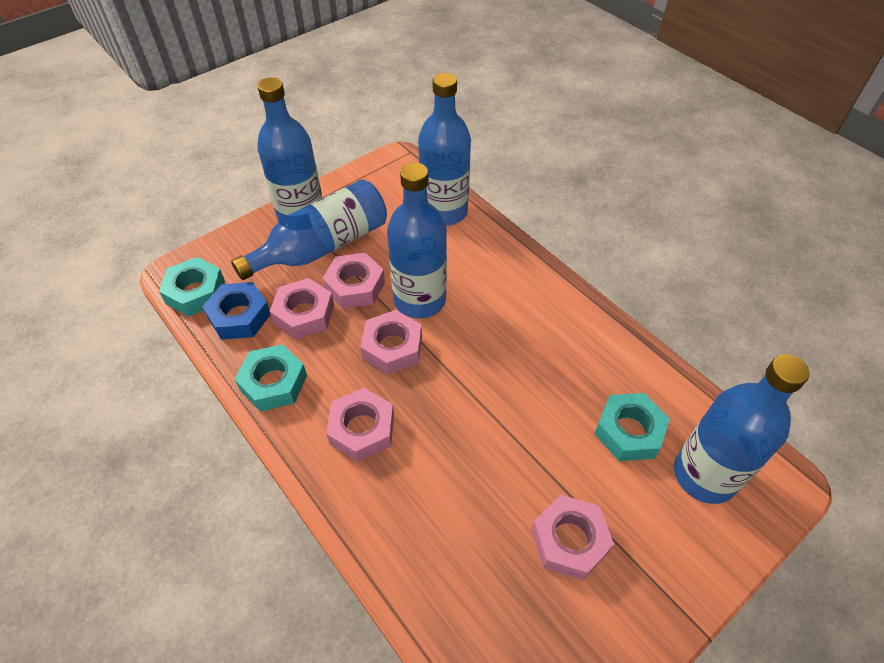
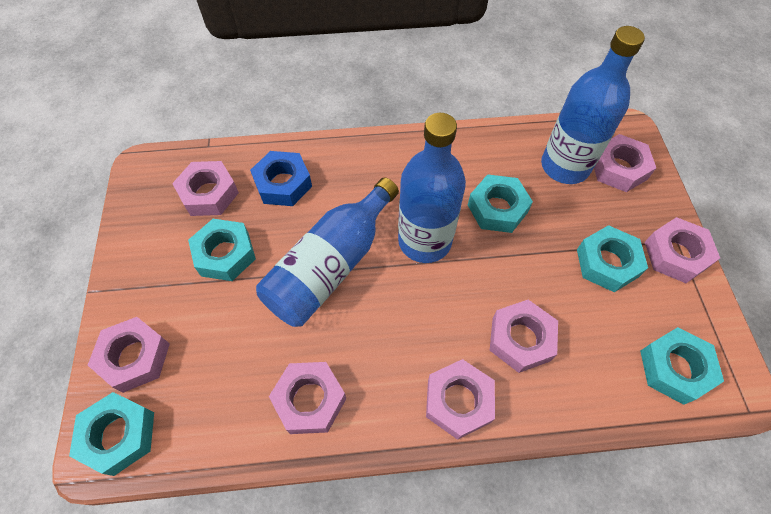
blue bottle: [231,179,387,280] [257,77,322,222] [387,162,447,318] [418,73,471,226] [674,354,810,504] = 5 -> [256,177,399,327] [398,113,466,263] [541,26,645,184] = 3
pink nut: [270,278,334,339] [322,253,385,309] [326,388,394,462] [361,310,422,375] [531,495,614,580] = 5 -> [88,317,170,393] [172,161,239,216] [269,362,346,434] [426,359,495,440] [490,300,558,373] [594,134,656,192] [645,217,720,283] = 7
turquoise nut: [159,257,225,316] [234,344,307,412] [594,393,670,461] = 3 -> [69,392,154,476] [188,219,256,281] [468,174,533,233] [577,225,648,292] [640,327,724,405] = 5

